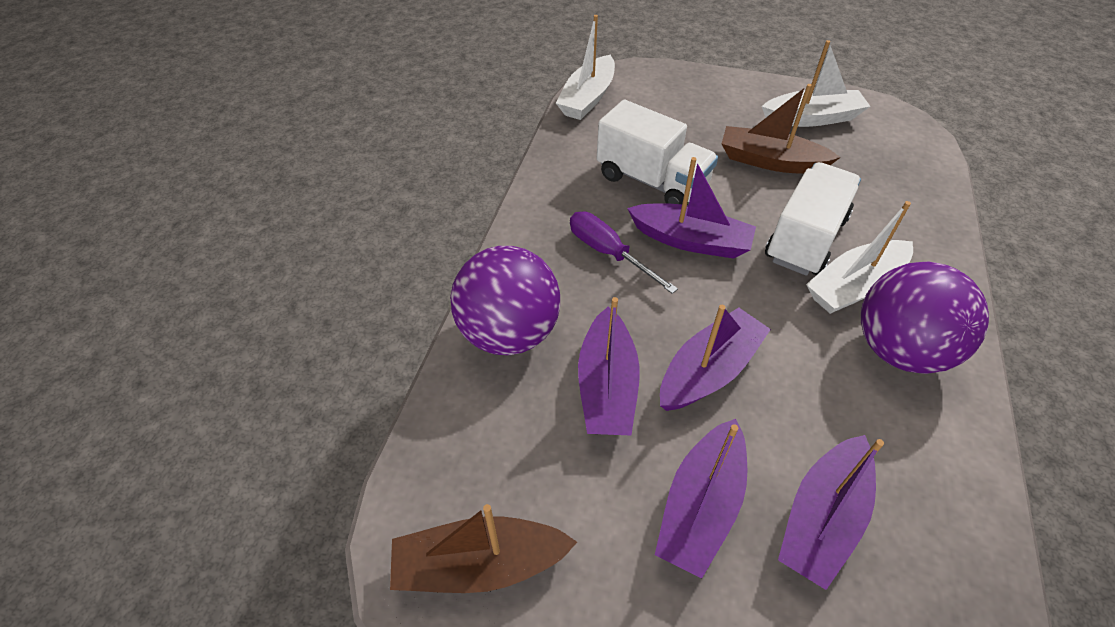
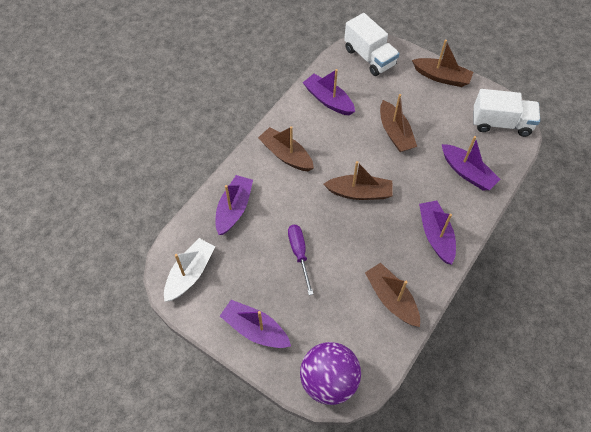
brown boat: [390,504,577,593] [721,84,841,174] = 2 -> [258,126,314,171] [324,161,392,200] [365,263,420,327] [380,94,417,152] [412,40,473,87] = 5
purple ball: [451,246,560,355] [861,262,989,374] = 2 -> [300,342,361,405] = 1
white boat: [556,15,615,120] [762,40,871,127] [806,201,913,314] = 3 -> [164,238,215,302] = 1

